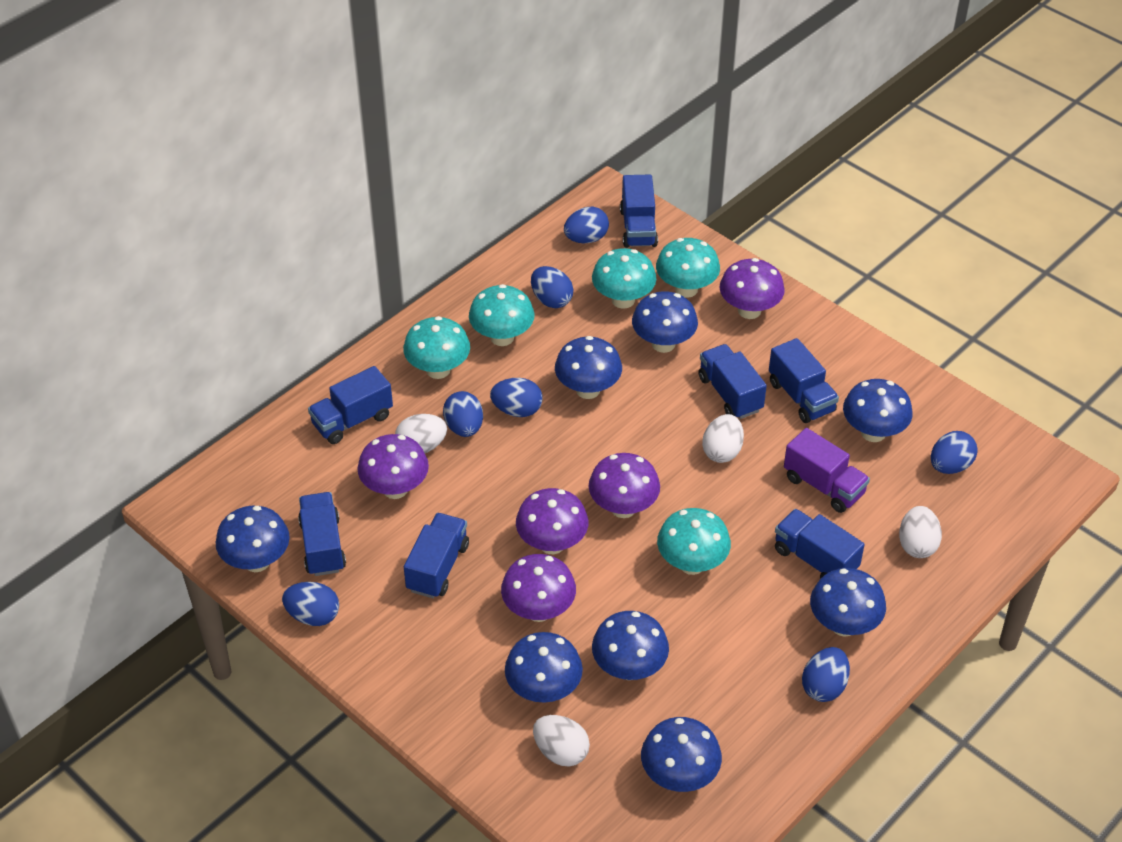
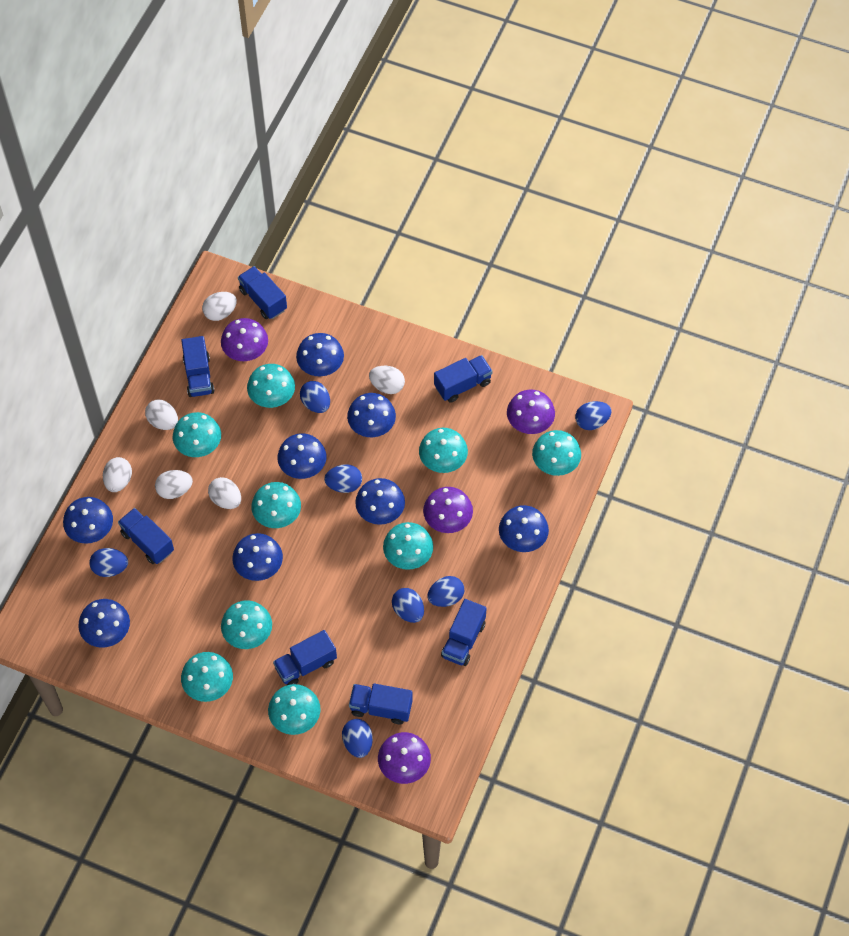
purple mushroom: [357,434,429,499] [501,554,576,622] [516,488,588,554] [589,453,660,518] [720,258,785,319] = 5 -> [221,318,268,361] [378,732,431,784] [423,487,473,533] [507,390,555,434] = 4
purple truck: [784,428,870,513] = 1 -> none = 0
turquoise mushroom: [403,316,470,379] [469,284,534,346] [592,248,656,309] [656,238,720,298] [657,508,731,575] = 5 -> [173,412,221,457] [181,652,233,702] [221,600,272,649] [247,364,295,408] [251,482,301,528] [268,684,321,735] [383,522,433,570] [419,428,468,473] [532,430,581,476] = 9
white egg: [395,414,447,453] [533,715,590,767] [702,414,744,463] [899,506,942,558] = 4 -> [103,457,132,492] [145,400,178,430] [155,470,193,499] [202,292,237,321] [208,477,241,509] [369,366,405,394] = 6

